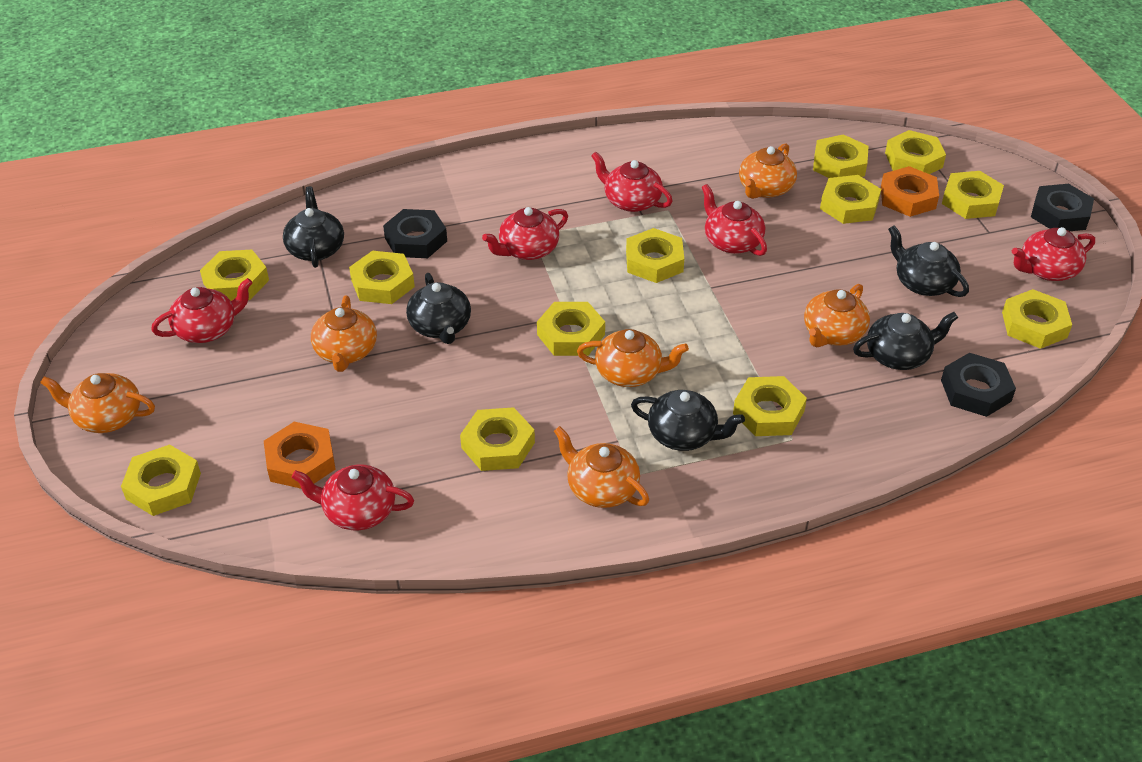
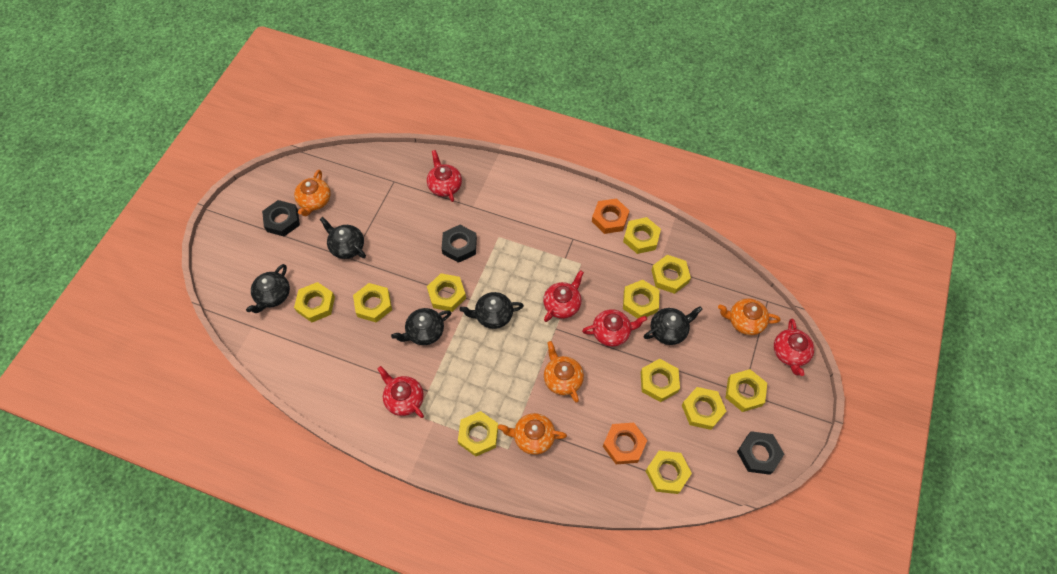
orange teapot: [40,373,155,433] [311,296,377,372] [554,426,649,508] [577,329,689,387] [739,143,797,199] [804,284,870,347] = 6 -> [294,170,331,216] [498,413,567,455] [544,341,584,403] [718,299,780,335] = 4
red teapot: [151,278,253,343] [292,465,414,530] [482,207,568,260] [591,152,672,212] [702,184,767,256] [1012,227,1095,281] = 6 -> [377,366,424,418] [427,150,462,202] [543,270,584,322] [582,309,647,347] [774,319,814,376] = 5
yellow nut: [121,444,201,516] [200,250,269,301] [349,251,415,304] [460,407,535,471] [537,302,605,356] [626,228,684,283] [733,376,807,436] [813,134,869,178] [820,175,881,224] [885,130,946,174] [942,171,1004,219] [1002,289,1072,349] = 12 -> [294,282,335,322] [353,283,392,323] [427,273,466,312] [458,411,498,456] [623,217,661,254] [623,280,660,318] [641,359,680,402] [646,450,692,494] [651,255,691,294] [682,387,726,430] [725,369,767,412] = 11

